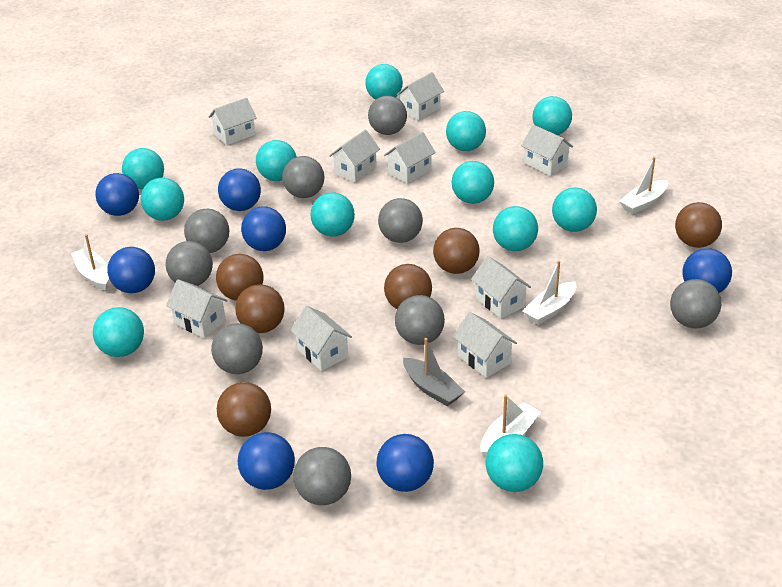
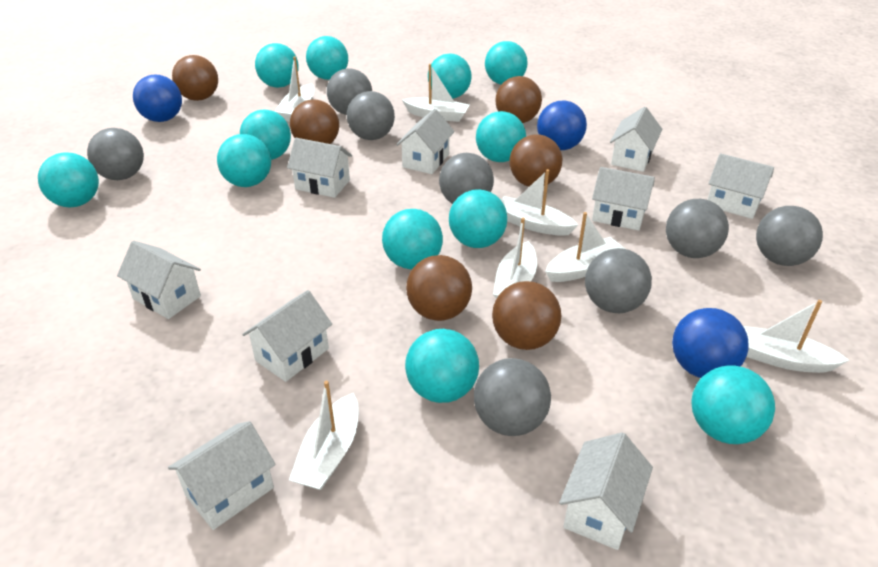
blue ball: [96,173,139,216] [107,247,155,293] [218,168,261,211] [238,432,295,490] [241,207,286,251] [377,434,434,492] [682,248,732,293] = 7 -> [133,75,182,122] [537,101,587,150] [672,308,749,378] = 3
grey ball: [165,241,213,286] [184,209,229,253] [211,323,263,374] [282,156,324,198] [293,447,351,505] [368,96,407,135] [378,198,423,243] [395,295,445,345] [670,279,721,329] = 9 -> [87,128,144,180] [327,68,372,115] [347,91,395,140] [439,153,494,204] [474,358,551,436] [585,248,652,313] [666,199,729,258] [756,206,823,266] = 8
grey boat: [403,338,465,406] = 1 -> none = 0
white boat: [71,234,109,291] [481,395,541,458] [523,260,576,325] [619,157,668,214] = 4 -> [275,57,314,122] [289,381,358,490] [402,64,469,122] [493,218,537,299] [501,169,578,236] [545,212,625,282] [743,300,849,373] = 7

